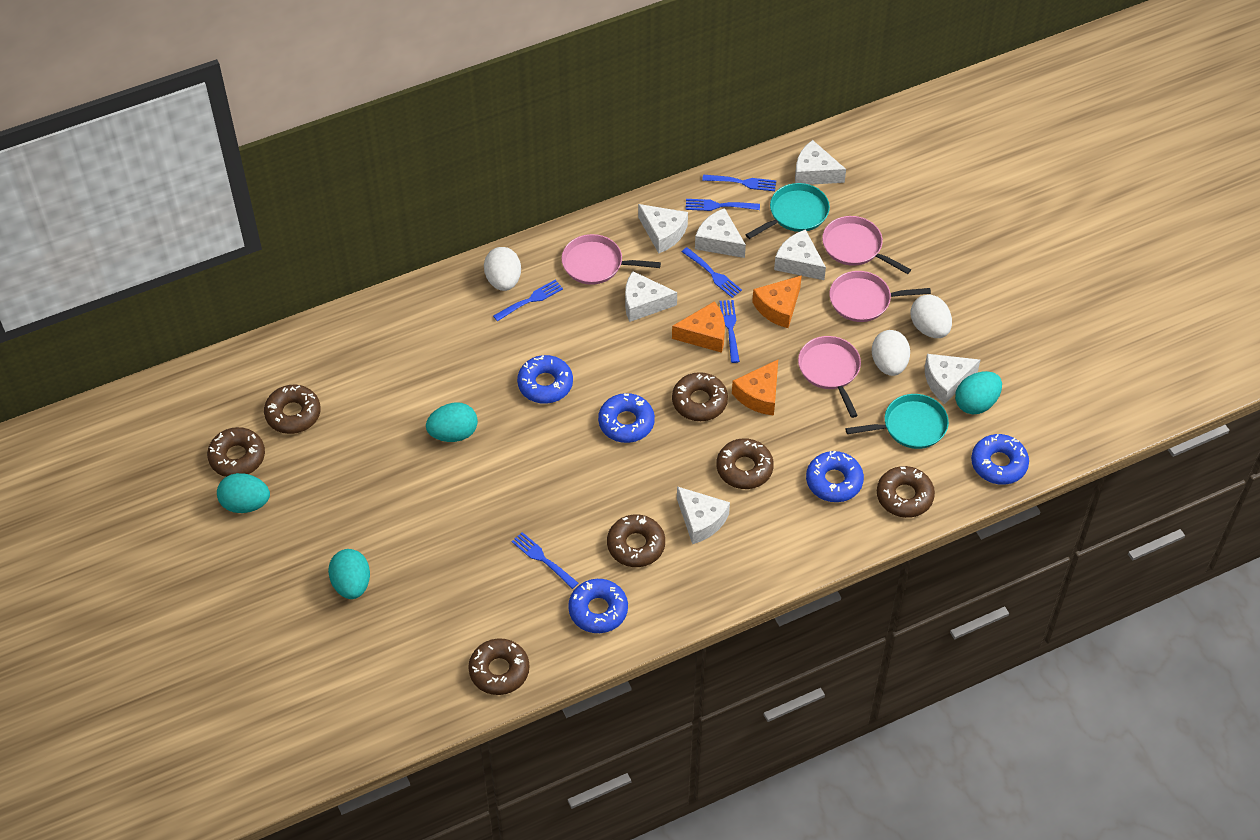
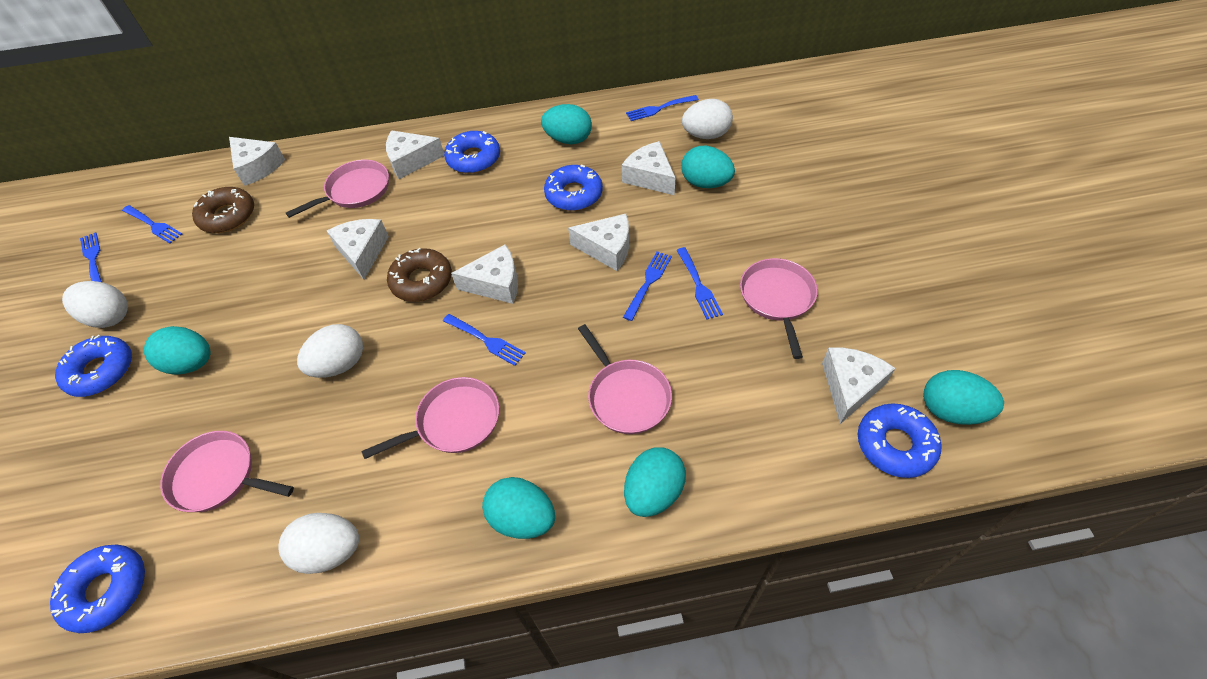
brown donut: [207,427,265,477] [264,385,321,434] [468,638,529,695] [607,514,665,567] [672,372,728,421] [716,438,774,489] [877,466,935,518] = 7 -> [192,187,254,233] [387,248,452,302] = 2
orange cheese: [672,301,725,353] [732,360,778,416] [752,275,802,328] = 3 -> none = 0
pink pan: [561,234,661,285] [798,336,861,418] [822,216,911,274] [829,271,931,322] = 4 -> [160,431,294,512] [286,160,389,218] [361,377,499,459] [578,324,672,434] [740,258,818,359] = 5
turquoise egg: [217,473,270,513] [328,549,370,599] [426,402,478,442] [955,371,1002,414] = 4 -> [144,326,210,374] [482,477,555,539] [541,104,592,144] [624,447,686,517] [681,146,735,188] [923,370,1004,425] = 6
turquoise pan: [745,183,830,239] [845,394,949,449] = 2 -> none = 0
white egg: [484,247,521,291] [872,330,910,376] [911,295,952,338] = 3 -> [62,281,128,328] [278,513,359,574] [297,324,363,378] [682,99,733,139] = 4

